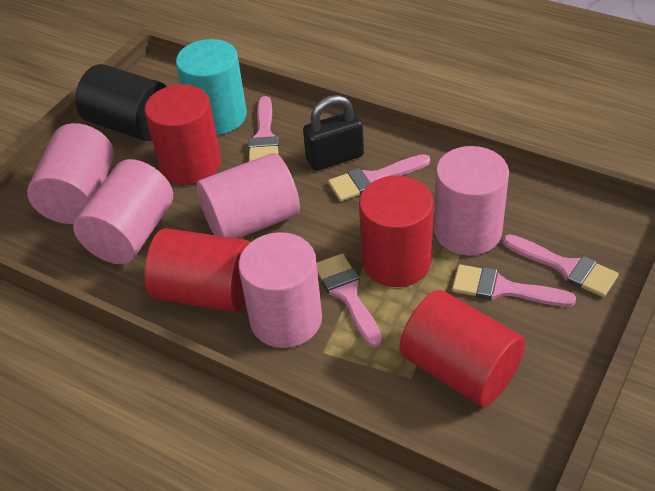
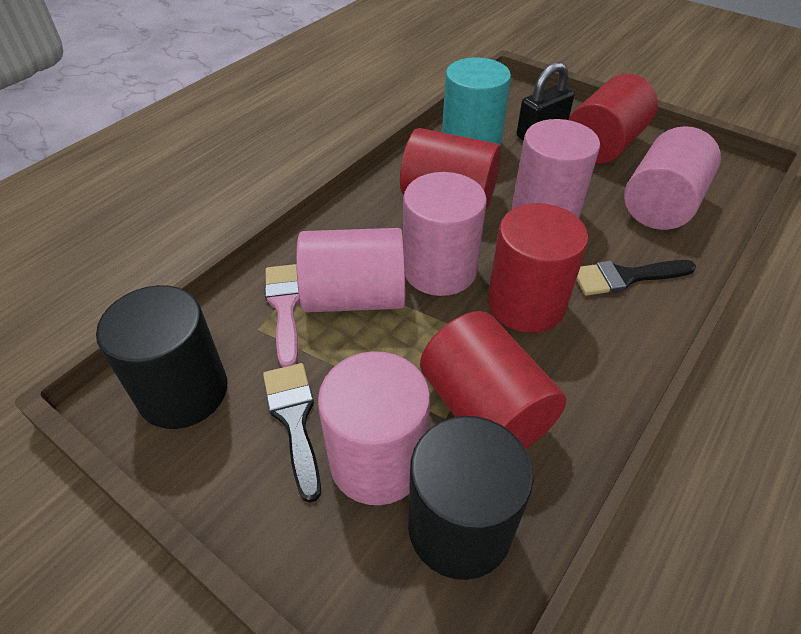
black brush: none = 0 -> [263,363,321,503] [576,260,696,296] = 2
black cylinder: [76,64,167,141] = 1 -> [96,285,227,429] [408,416,534,580] = 2
pink brush: [248,96,279,162] [317,253,382,347] [328,154,430,201] [452,264,576,307] [503,234,619,297] = 5 -> [265,264,300,367] = 1

